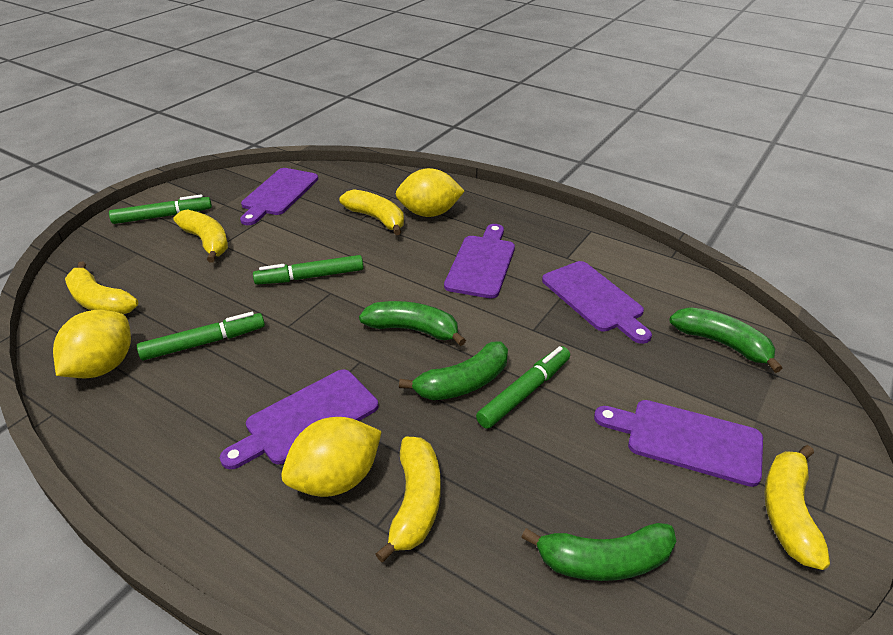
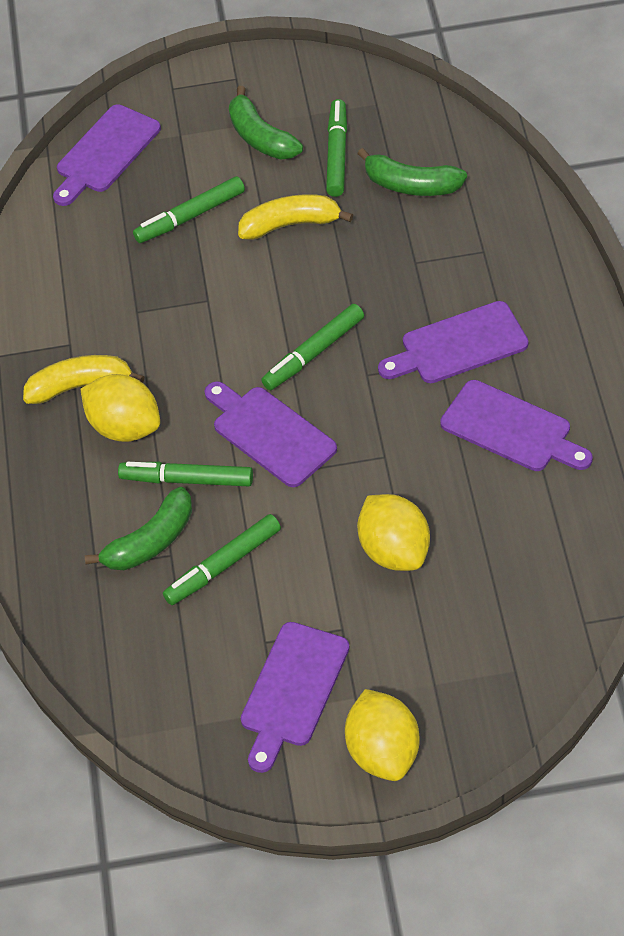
green banana: [359,301,466,346] [399,341,508,400] [521,523,676,581] [669,307,782,373] = 4 -> [85,487,192,570] [229,86,303,159] [357,148,467,196] = 3
green marker: [109,194,212,224] [137,312,265,360] [253,255,363,285] [476,346,570,429] = 4 -> [118,462,253,486] [133,176,245,243] [163,514,281,605] [261,304,364,390] [326,99,347,197] = 5
yellow banana: [65,261,138,315] [174,209,228,262] [340,189,404,235] [376,436,440,562] [764,445,830,570] = 5 -> [23,355,144,404] [238,194,353,240] = 2

